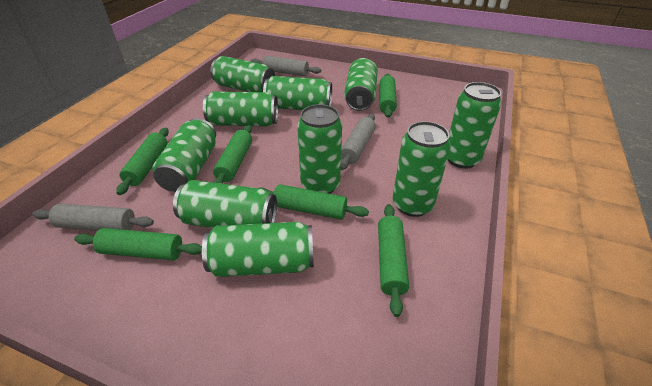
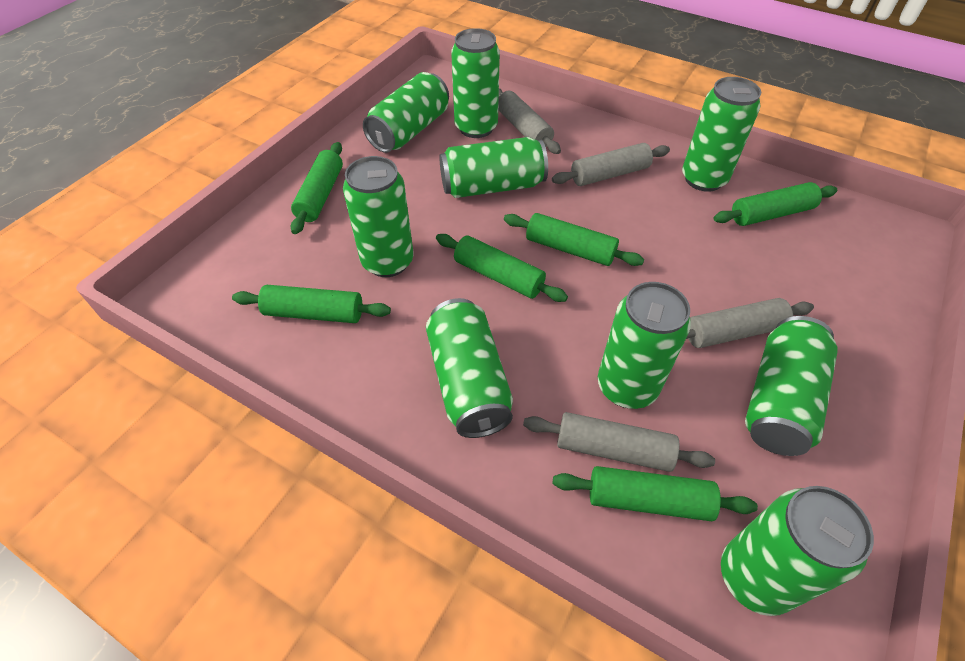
green can: [152,118,216,192] [173,180,277,228] [202,222,314,277] [203,91,278,126] [210,56,275,92] [263,76,332,110] [297,104,342,194] [344,58,378,111] [393,121,451,217] [447,82,501,169] = 10 -> [343,156,414,277] [363,72,449,153] [426,298,513,438] [439,137,548,198] [451,28,500,138] [598,282,691,409] [682,77,761,192] [721,486,874,616] [745,316,838,456] = 9
grey rolling pin: [32,204,154,231] [251,56,321,76] [341,114,376,170] = 3 -> [498,88,561,154] [523,412,715,472] [552,143,670,186] [686,298,814,348] = 4

